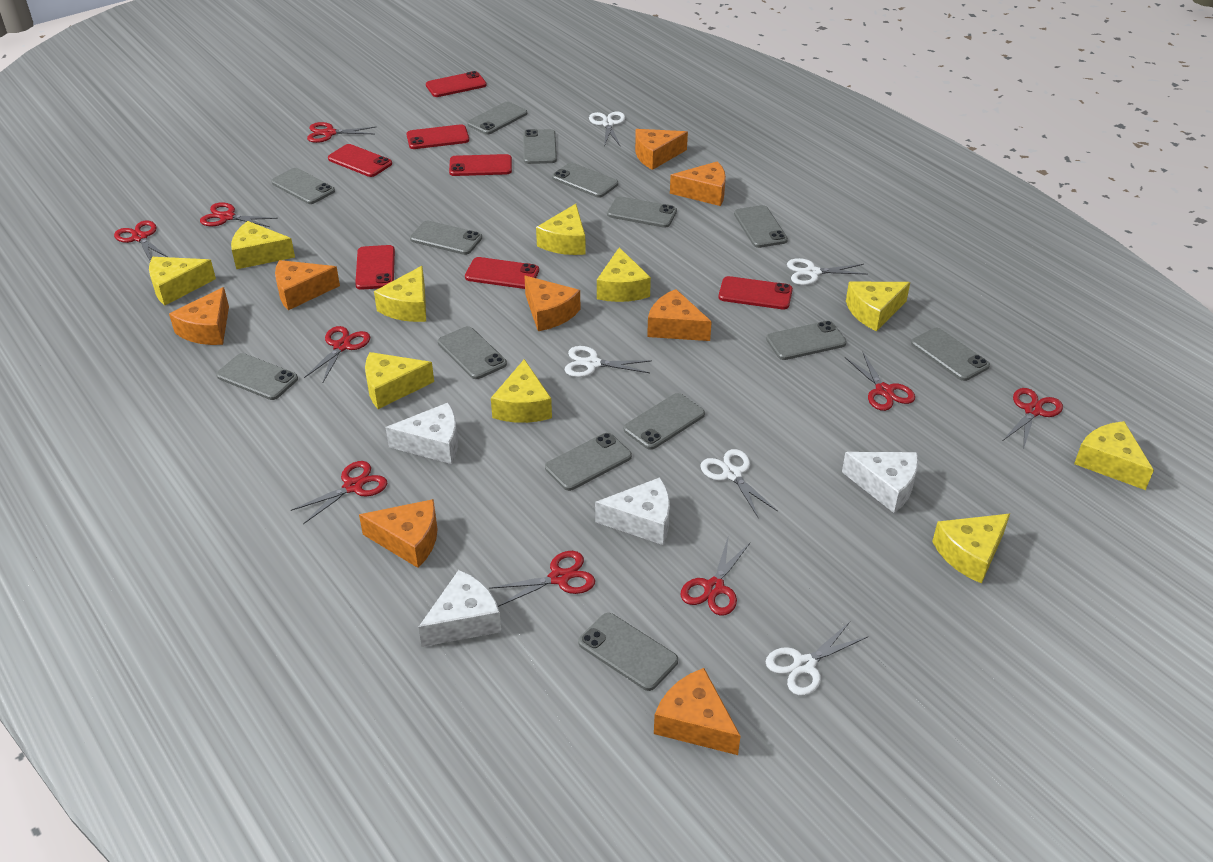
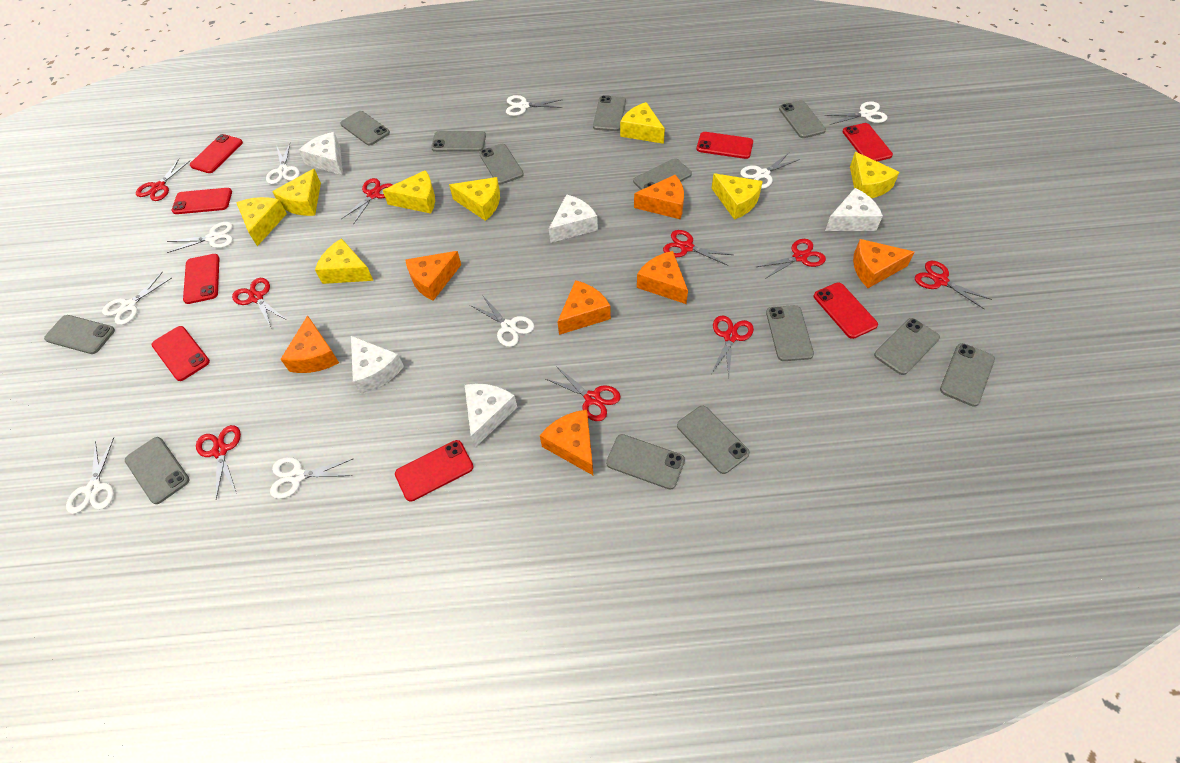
grey phone: [216,353,298,400] [271,168,335,204] [410,221,482,255] [438,326,507,379] [467,102,527,135] [523,129,557,164] [545,433,632,491] [552,163,618,198] [578,613,678,691] [607,197,677,228] [624,393,705,450] [734,205,788,248] [766,321,847,360] [911,328,990,381] = 14 -> [44,315,115,354] [125,437,189,504] [341,111,390,146] [431,131,486,152] [479,144,524,185] [593,95,626,131] [606,434,685,490] [633,158,692,190] [677,406,750,474] [766,305,814,361] [779,100,826,138] [874,318,940,375] [940,343,995,407] = 13
orange cheese: [169,287,229,345] [275,260,340,310] [359,499,438,568] [524,276,581,331] [635,129,688,170] [647,289,712,341] [654,668,740,755] [670,161,726,206] = 8 -> [280,315,339,373] [405,251,461,301] [540,410,593,475] [558,280,611,335] [634,175,684,219] [637,251,688,304] [853,239,915,288] = 7
red phone: [328,144,392,177] [355,245,395,290] [406,124,469,149] [426,71,487,97] [449,154,512,176] [465,257,539,289] [719,276,793,310] = 7 -> [152,326,210,381] [172,188,232,214] [183,254,219,304] [190,134,243,173] [395,440,474,502] [697,132,753,159] [814,282,878,339] [843,123,893,161] = 8
white cheese: [386,403,458,464] [418,570,501,647] [595,477,670,545] [842,452,918,513] = 4 -> [299,132,343,175] [351,336,404,394] [465,384,517,447] [549,194,598,243] [825,188,883,231] = 5
white scissors: [565,346,652,377] [589,111,625,147] [700,449,778,517] [766,622,868,696] [787,258,868,285] = 5 -> [66,437,114,514] [102,272,172,325] [167,222,233,253] [266,143,300,184] [270,457,354,499] [470,295,534,347] [506,95,563,116] [740,152,800,189] [825,101,887,125] = 9
yellow cheese: [149,257,216,306] [231,221,295,269] [365,352,434,409] [374,266,426,322] [491,359,552,423] [536,204,586,255] [597,247,651,302] [846,282,910,331] [932,514,1010,584] [1074,421,1154,490] = 10 -> [236,197,287,246] [272,169,321,216] [315,238,374,284] [383,170,435,214] [449,177,500,221] [620,102,665,144] [712,173,763,220] [850,152,899,198] = 8

